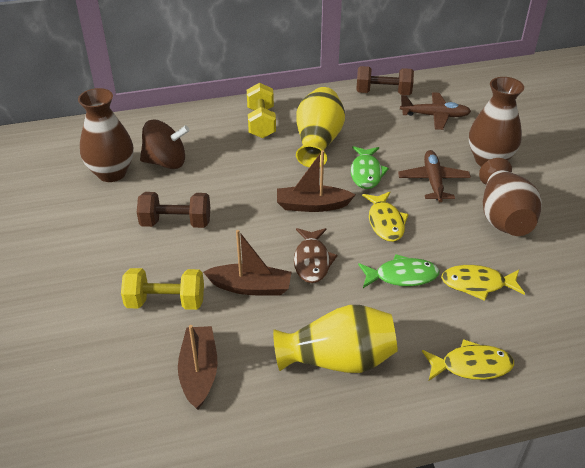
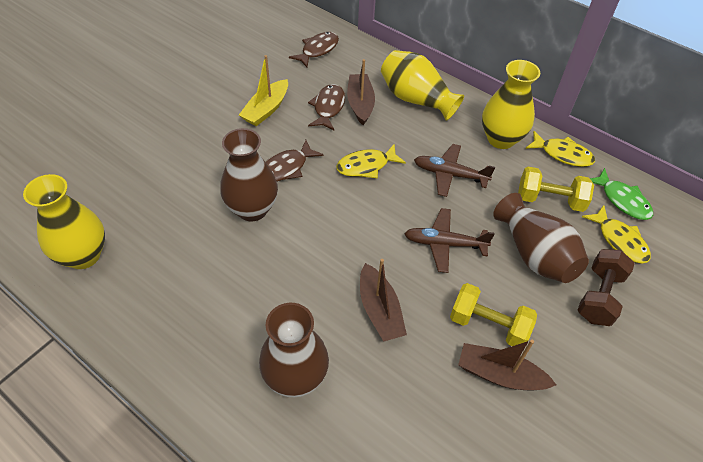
brown dumbbell: [137,192,210,228] [356,66,414,95] = 2 -> [577,249,635,326] = 1
brown fish: [294,228,338,283] = 1 -> [265,140,323,182] [289,32,339,67] [308,84,345,130] = 3
brown spinning top: [140,120,190,169] = 1 -> none = 0
green fish: [350,146,389,189] [358,254,440,288] = 2 -> [590,168,653,220] = 1
yellow boat: none = 0 -> [239,55,288,126] = 1
yellow vase: [273,305,398,373] [296,87,345,167] = 2 -> [23,174,105,269] [381,50,464,121] [482,60,540,149] = 3

